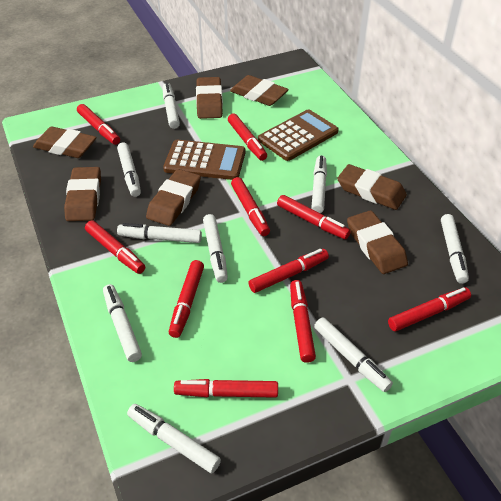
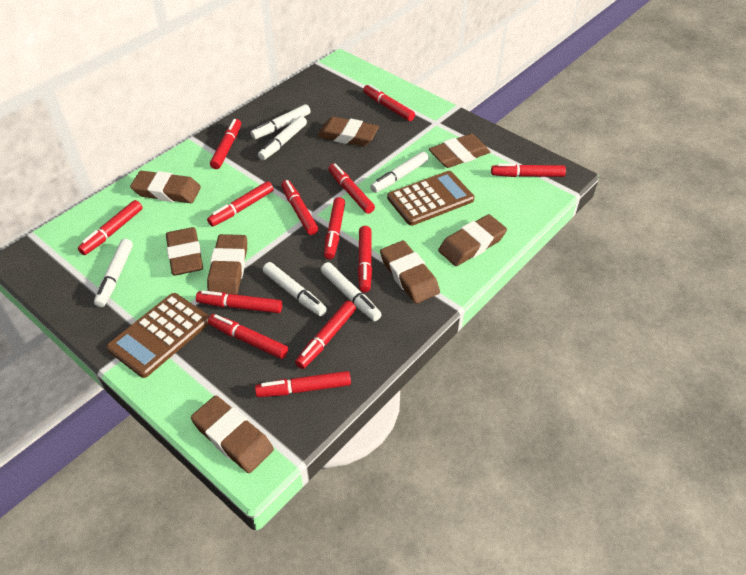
brown eraser: [33,127,97,158] [64,167,101,221] [146,169,201,226] [196,77,223,119] [230,75,289,106] [337,164,407,210] [347,210,408,274] = 7 -> [130,171,201,203] [166,227,203,275] [191,396,274,473] [207,234,247,295] [317,117,379,146] [380,240,440,304] [429,134,490,168] [438,214,507,266] = 8
red marker: [77,104,120,145] [85,220,145,274] [169,260,204,338] [174,379,278,398] [228,113,267,161] [231,177,270,236] [248,249,329,293] [277,195,351,239] [290,280,316,363] [388,287,471,331] = 10 -> [78,200,142,255] [196,290,282,313] [207,181,274,227] [208,314,288,359] [210,119,241,169] [255,371,351,397] [281,180,318,235] [295,301,356,369] [324,197,345,259] [329,163,375,214] [358,226,372,292] [363,84,415,121] [491,163,566,177] = 13
white marker: [103,284,142,362] [117,142,141,197] [117,223,202,243] [127,404,221,473] [163,82,180,129] [203,214,228,283] [311,155,327,213] [314,317,393,392] [441,214,469,284] = 9 -> [94,239,133,307] [250,104,311,139] [258,116,307,160] [263,262,327,316] [321,262,382,321] [370,152,429,193] = 6

